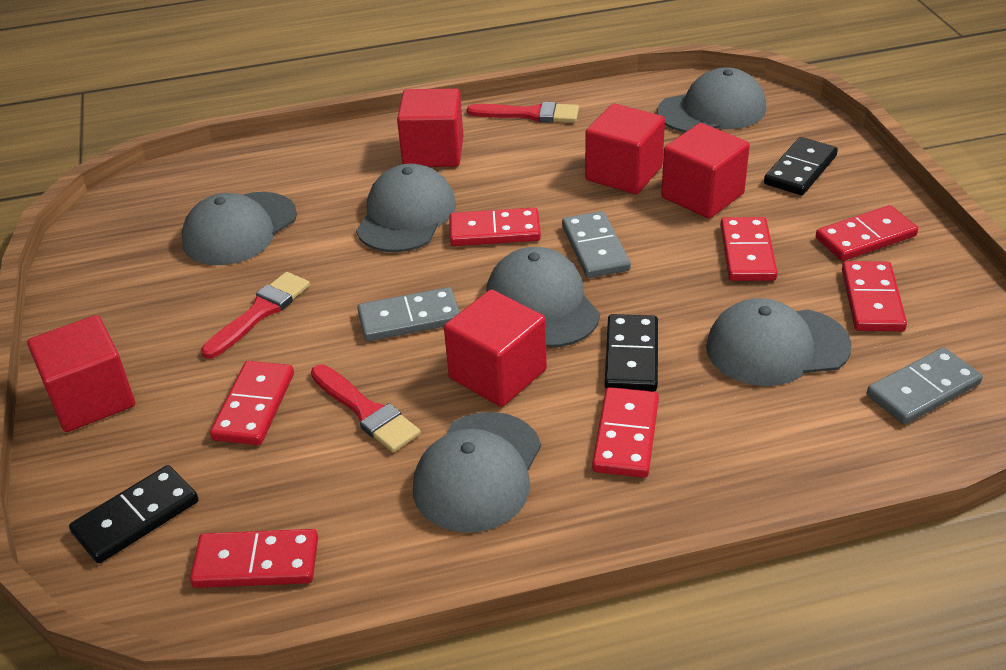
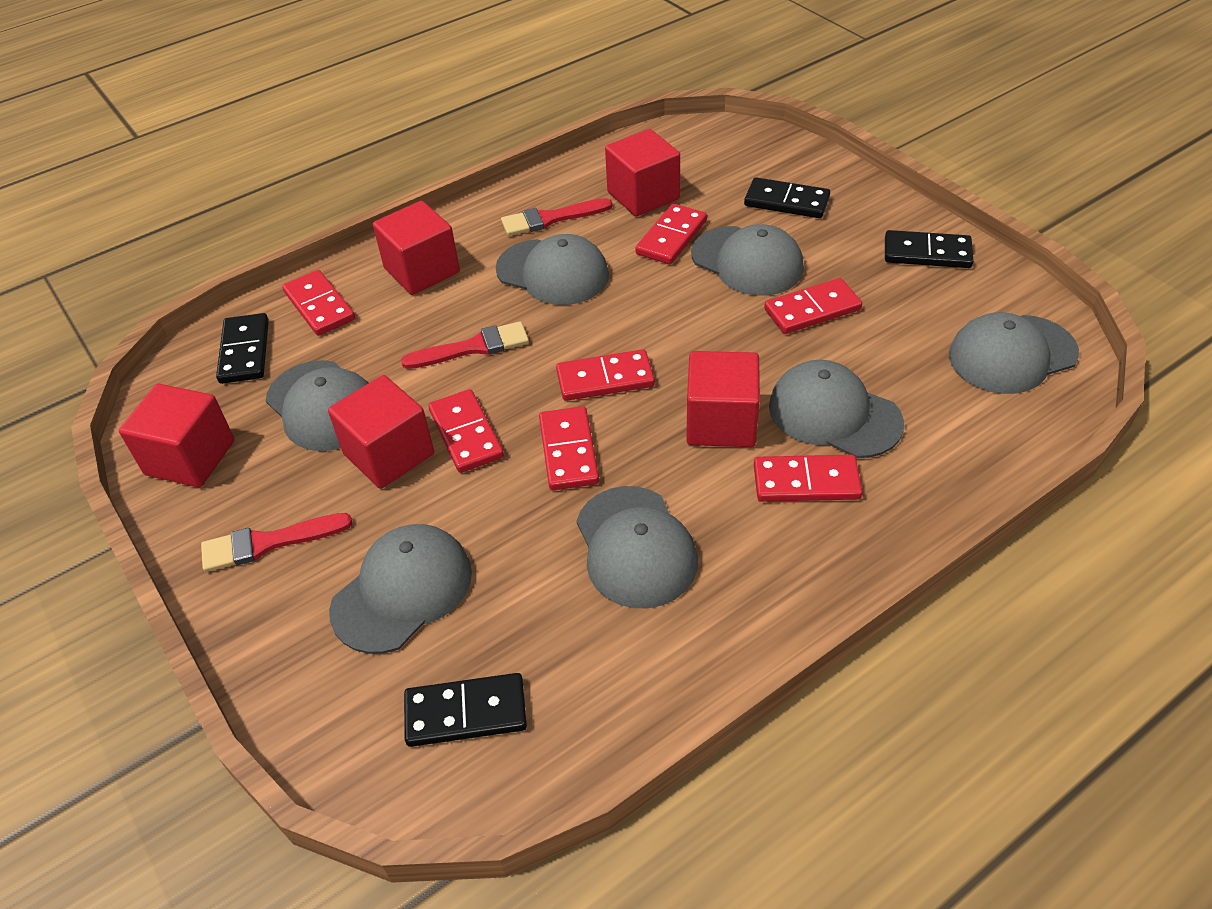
black domino: [69,465,198,563] [604,314,658,392] [764,137,838,195] = 3 -> [216,313,269,384] [404,673,527,747] [744,177,830,218] [885,230,973,268] = 4
grey cap: [181,192,297,265] [356,164,456,252] [413,412,541,533] [486,247,600,348] [657,67,766,133] [706,298,852,386] = 6 -> [266,360,368,451] [329,524,472,654] [496,234,609,305] [576,486,698,608] [691,224,804,296] [769,360,904,458] [949,312,1079,394] = 7
grey domino: [357,287,460,341] [562,211,631,278] [867,347,982,425] = 3 -> none = 0

